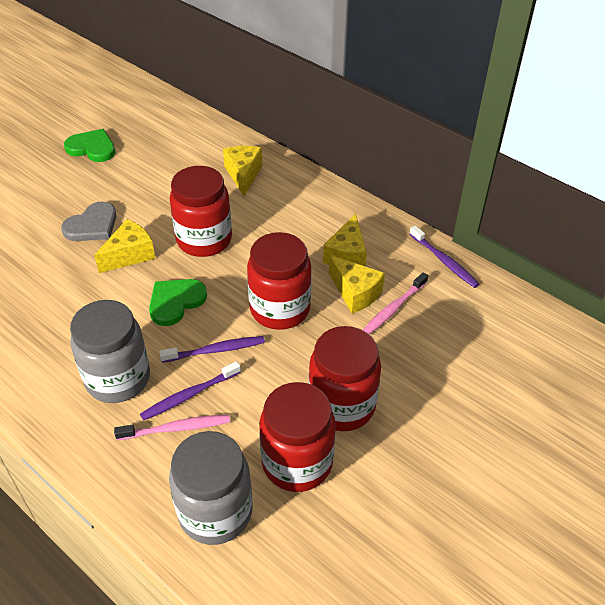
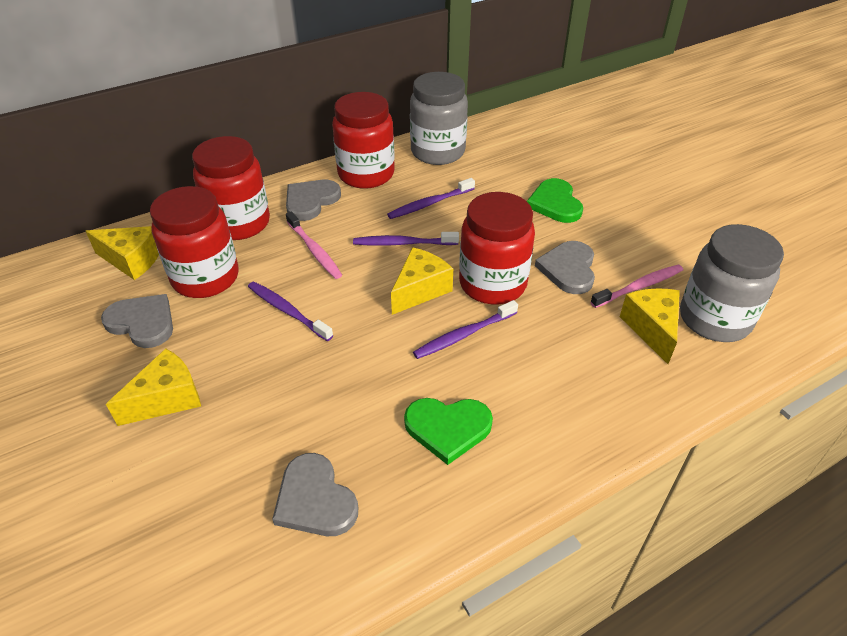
grey heart: [61,202,117,241] = 1 -> [101,294,173,348] [272,453,358,536] [286,180,341,221] [535,241,595,294] = 4
purple toothbrush: [140,361,241,421] [159,336,265,363] [410,225,479,288] = 3 -> [248,282,333,341] [353,232,459,246] [387,178,475,219] [413,300,518,359] = 4

